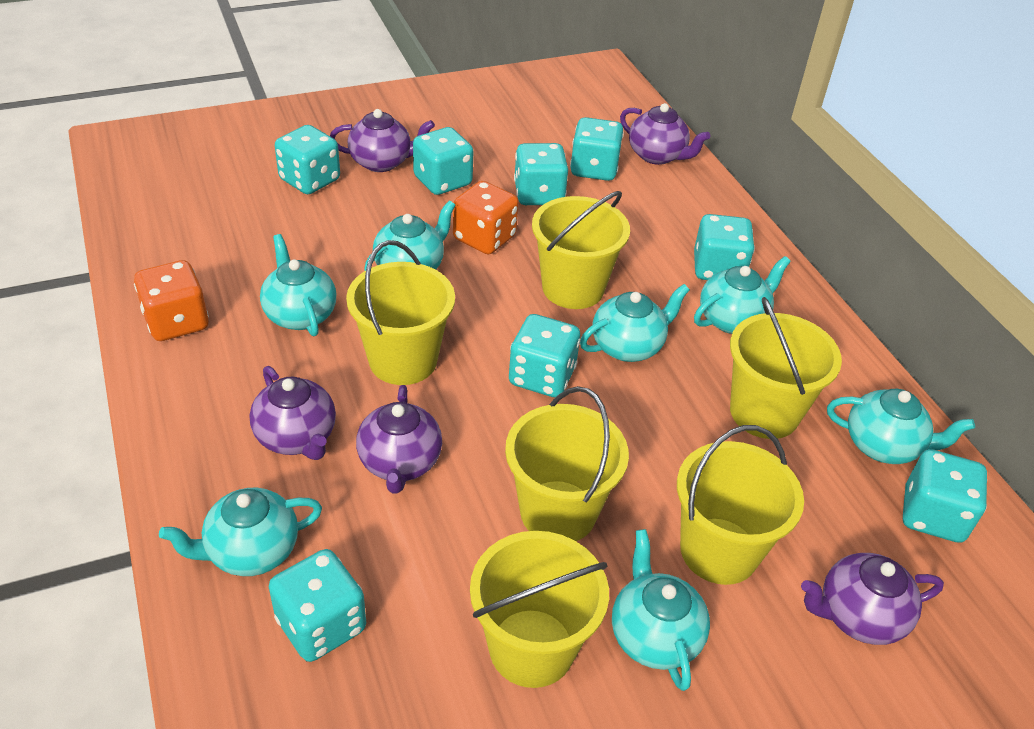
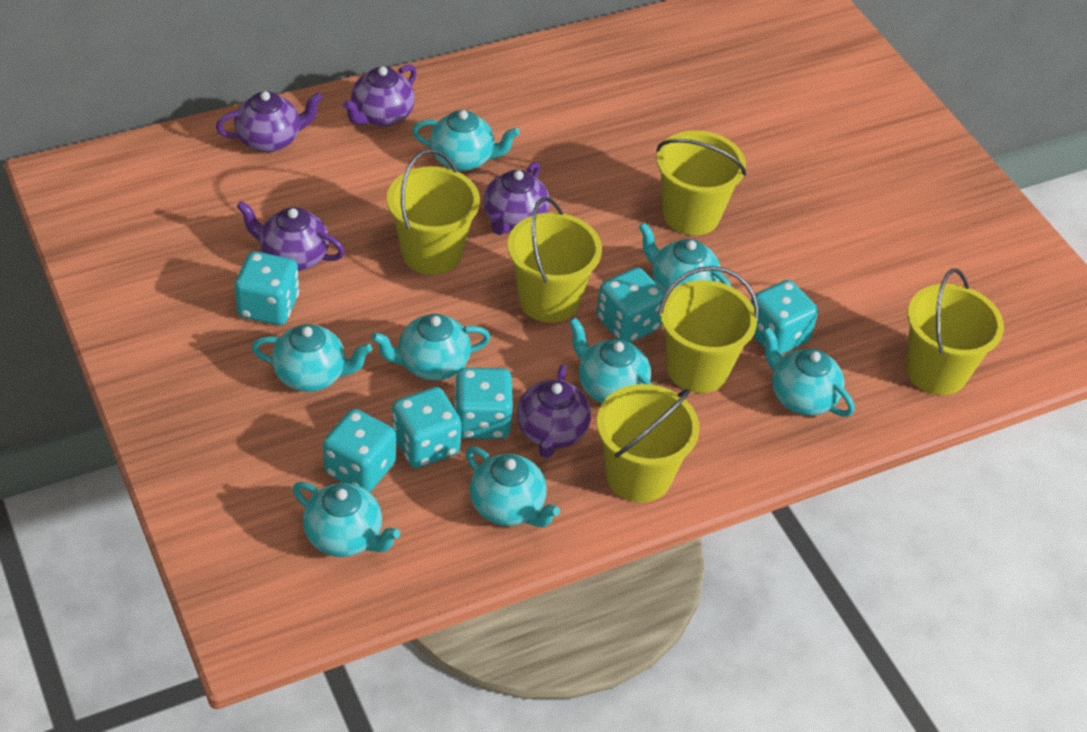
orange dice: [134,260,209,341] [453,181,519,254] = 2 -> none = 0
turquoise dice: [269,549,366,662] [275,125,340,194] [413,127,473,195] [509,314,580,398] [514,143,568,205] [570,117,624,181] [694,214,755,280] [903,449,987,543] = 8 -> [234,251,299,325] [323,409,396,492] [392,387,462,468] [454,368,513,439] [597,267,665,343] [751,280,818,355] = 6
turquoise teapot: [159,488,322,576] [260,234,336,336] [364,200,456,271] [580,284,690,362] [612,529,710,691] [694,256,791,334] [827,388,975,464] = 7 -> [252,324,372,392] [293,482,400,557] [371,314,491,380] [412,110,520,171] [466,446,560,527] [569,318,653,403] [639,222,732,293] [762,327,854,417] = 8

